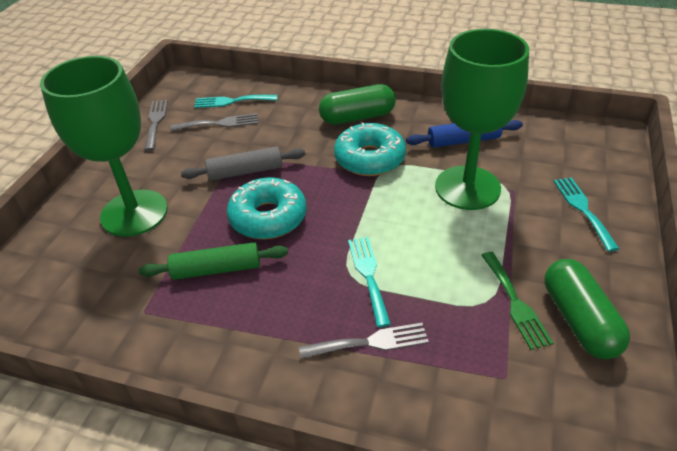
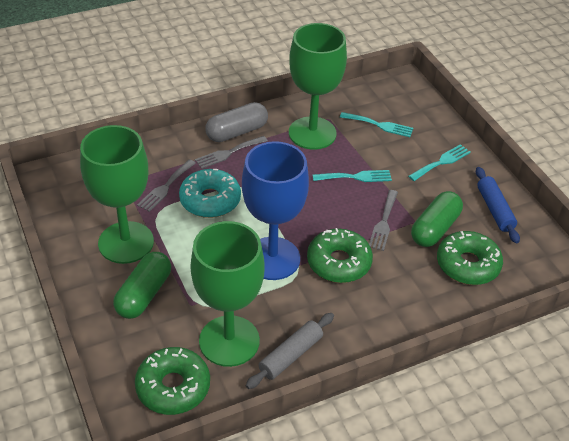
blue goblet: none = 0 -> [242,141,309,280] = 1
green donut: none = 0 -> [135,347,210,415] [307,228,373,283] [437,231,503,285] = 3
green fork: [481,252,553,350] = 1 -> none = 0
green goblet: [40,56,168,237] [435,29,529,210] = 2 -> [80,125,154,264] [190,221,265,367] [289,23,347,150] = 3
green rolling pin: [139,242,288,280] = 1 -> none = 0
grey capsule: none = 0 -> [205,102,268,142] = 1
turquoise donut: [227,177,307,239] [334,122,406,176] = 2 -> [179,169,241,218] = 1

